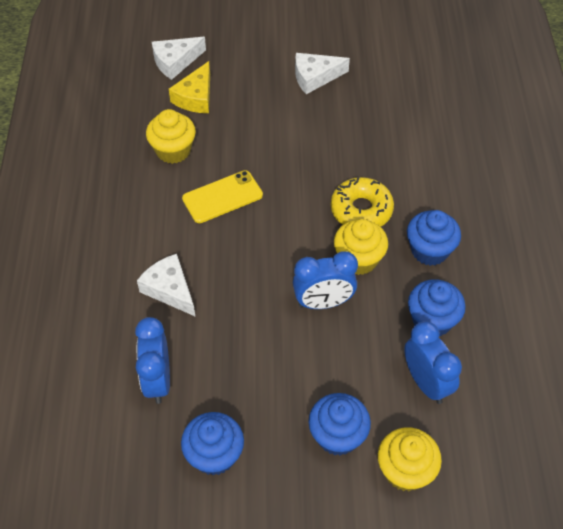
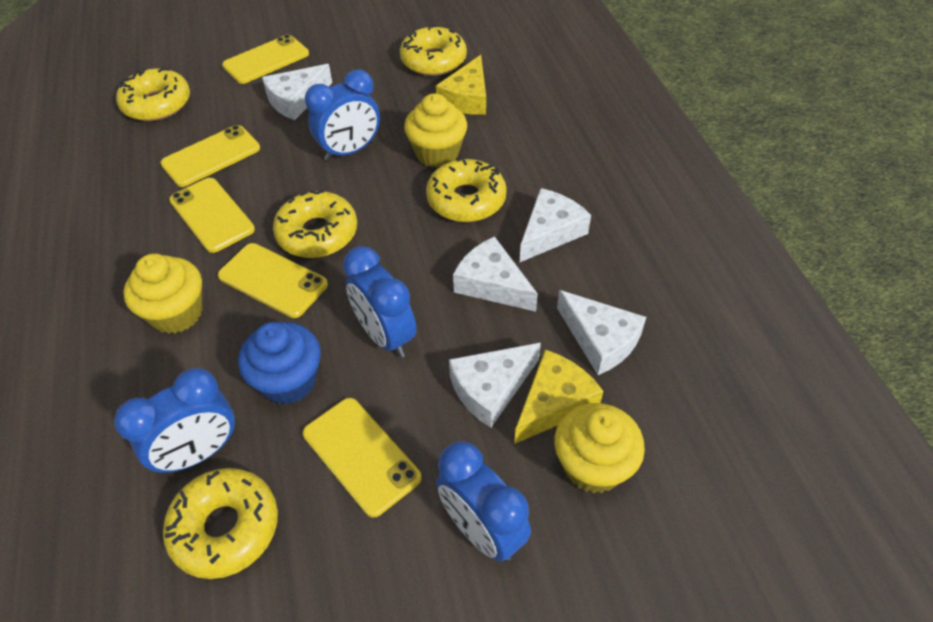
blue clock: [135,317,170,404] [293,251,358,309] [404,321,462,404] = 3 -> [114,368,235,474] [305,69,380,161] [343,246,417,358] [436,441,531,562] = 4
blue cupcake: [181,412,244,476] [308,393,371,456] [407,210,461,266] [408,279,466,336] = 4 -> [238,322,321,405] = 1
white cheese: [137,254,196,317] [152,37,206,80] [295,53,350,94] = 3 -> [262,64,332,120] [449,343,541,428] [453,236,538,312] [519,188,591,263] [557,290,646,375] = 5
yellow cheese: [169,61,210,113] = 1 -> [436,55,486,115] [514,350,604,444] = 2
yellow donut: [331,177,394,227] = 1 -> [116,68,190,121] [163,468,278,579] [273,190,357,258] [400,25,467,76] [426,157,507,222] = 5
yellow phone: [182,170,263,223] = 1 -> [160,125,260,187] [169,178,255,253] [218,243,328,318] [222,34,309,84] [303,398,422,518] = 5

